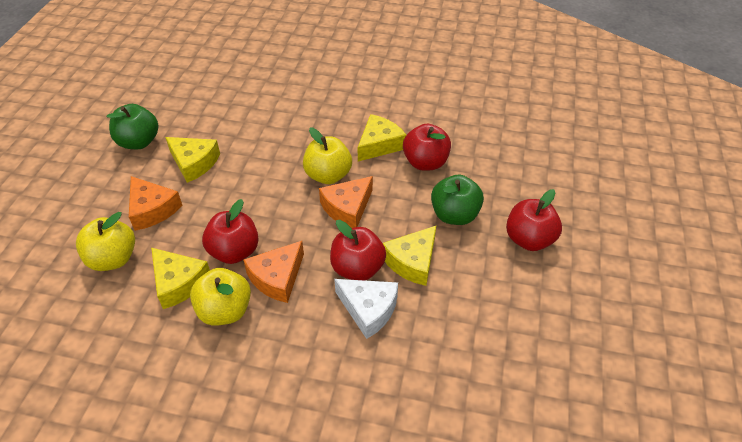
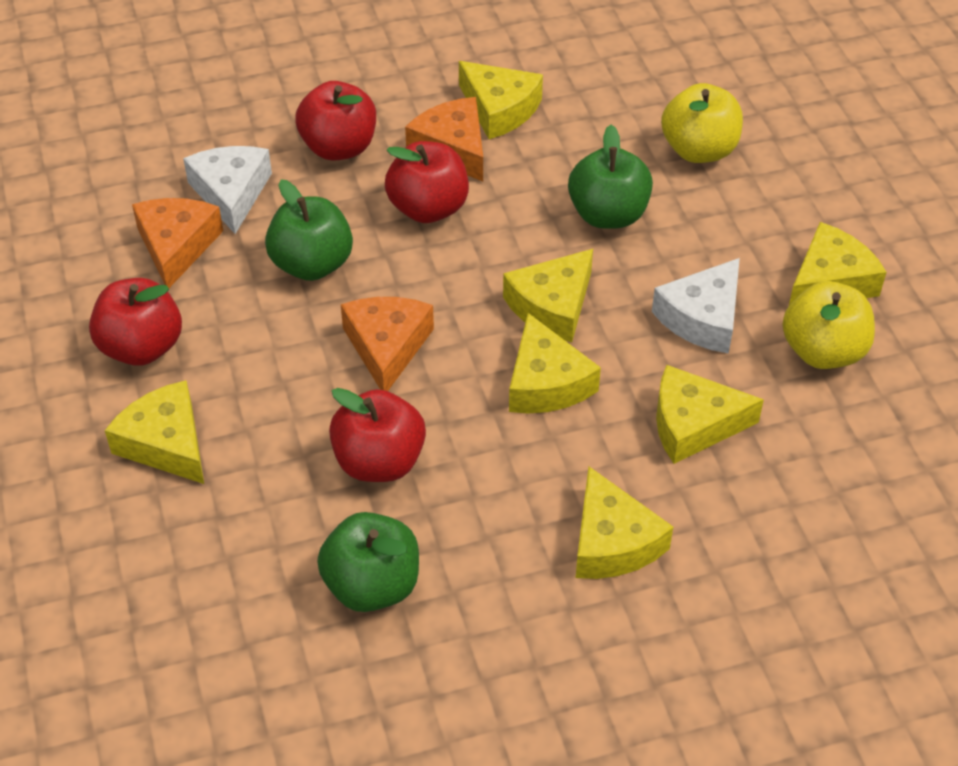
green apple: [107,104,158,149] [431,175,484,225] = 2 -> [265,180,353,281] [317,512,419,612] [568,125,653,229] = 3
white cheese: [334,279,398,339] = 1 -> [183,146,272,234] [652,258,740,354] = 2
yellow apple: [76,212,135,271] [190,268,251,325] [303,127,352,184] = 3 -> [661,83,743,163] [782,281,875,369] = 2
yellow cheese: [151,248,210,309] [165,137,220,183] [357,114,406,161] [383,226,436,286] = 4 -> [105,380,204,484] [459,61,543,139] [503,249,593,342] [509,313,601,414] [576,467,673,579] [656,365,764,464] [789,222,886,305] = 7

